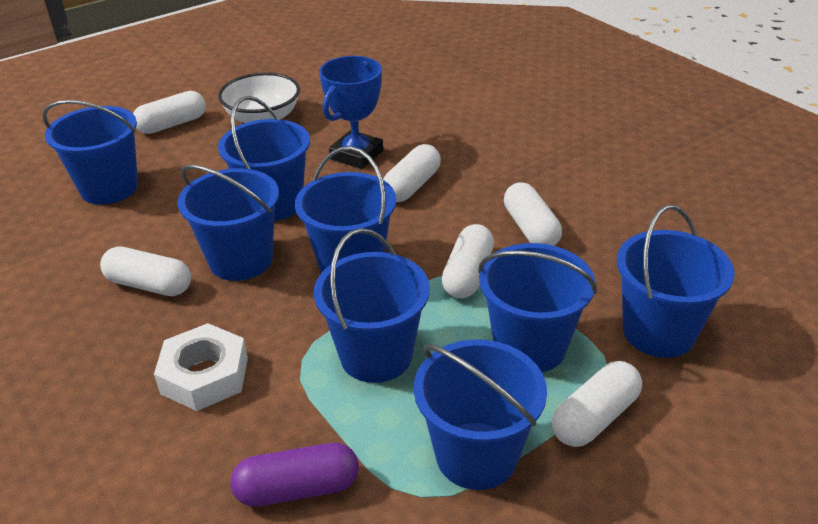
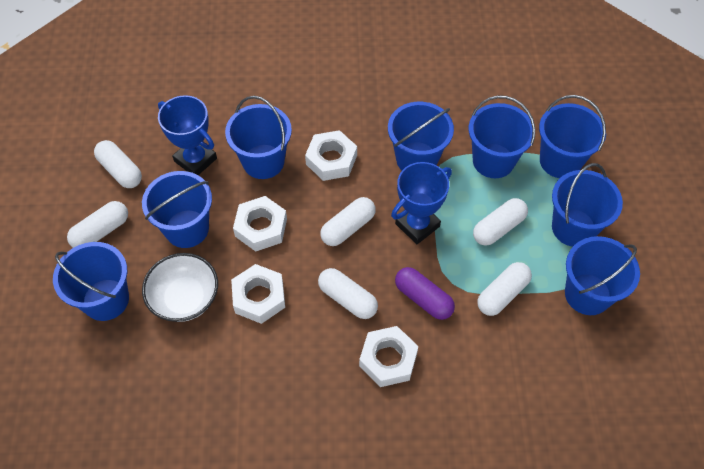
blue trophy: [319,56,383,169] = 1 -> [158,95,217,175] [391,162,452,244] = 2
white nut: [154,323,248,411] = 1 -> [231,264,285,324] [233,196,287,252] [305,130,357,181] [359,326,418,387] = 4

